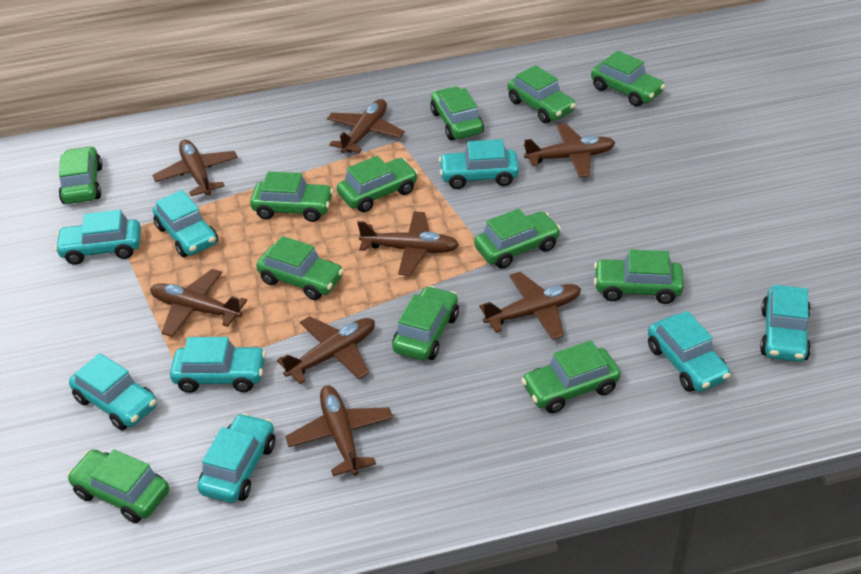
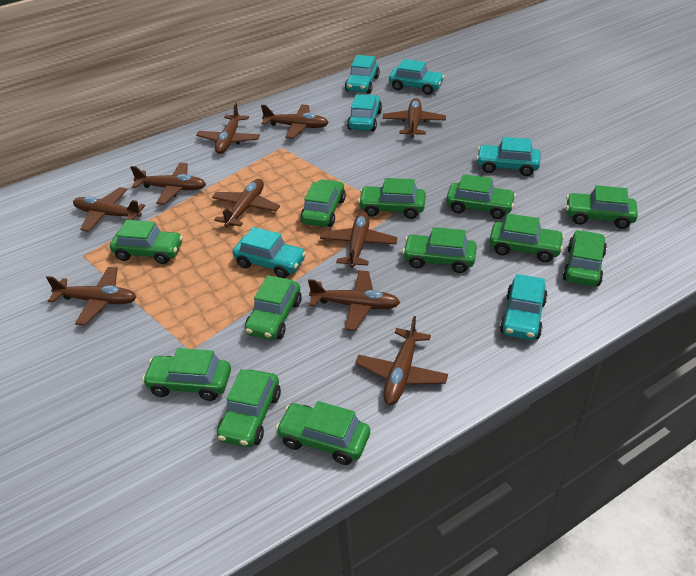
brown plane: [150,269,247,337] [152,139,238,196] [277,316,375,384] [285,385,393,476] [327,99,405,153] [357,211,459,276] [479,272,581,340] [524,124,616,178] = 8 -> [46,267,137,325] [73,187,145,232] [131,163,206,204] [196,103,260,154] [212,179,280,227] [261,105,329,139] [308,270,400,331] [320,212,397,268] [355,316,448,405] [383,98,446,137] = 10
turquoise car: [55,210,141,265] [69,353,157,430] [153,190,218,257] [170,337,266,393] [197,413,275,503] [439,139,519,189] [648,311,731,392] [760,285,811,362] = 8 -> [233,227,306,278] [345,55,380,94] [347,94,382,131] [389,59,445,95] [476,137,541,176] [500,274,548,340] = 6

